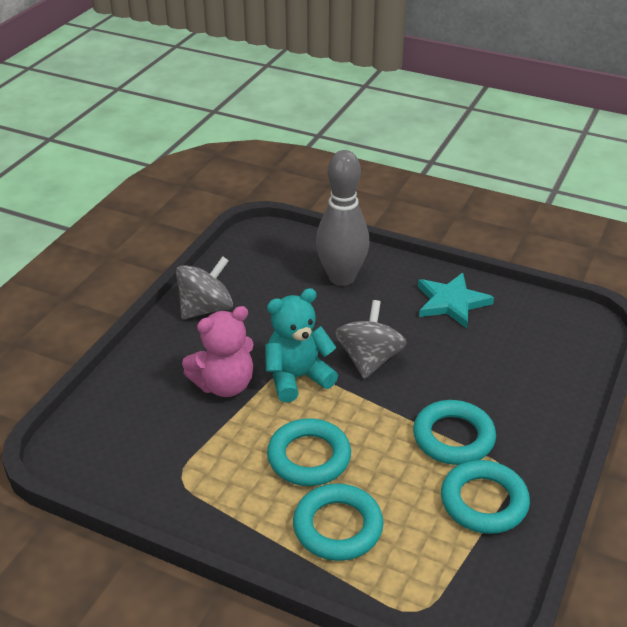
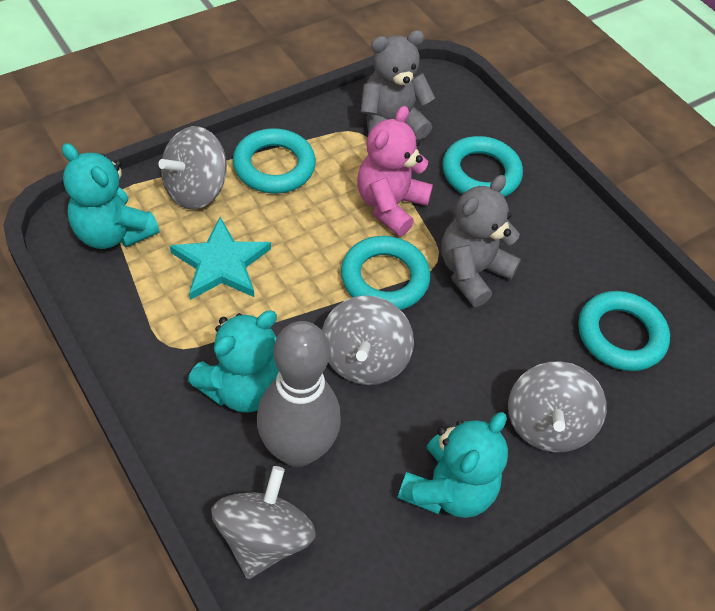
grey spinning top: [176,256,233,319] [335,300,407,379] = 2 -> [158,126,227,210] [211,466,316,579] [322,296,414,385] [508,361,607,452] = 4
grey teddy bear: none = 0 -> [361,30,435,140] [441,175,521,307] = 2
turquoise teddy bear: [265,288,338,403] = 1 -> [62,143,159,249] [188,310,279,413] [397,412,508,518] = 3

